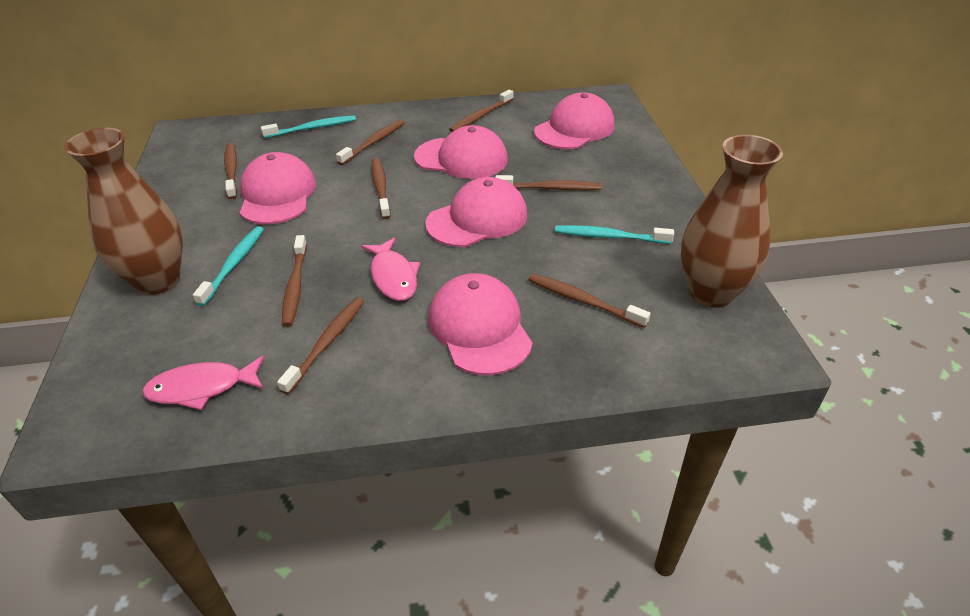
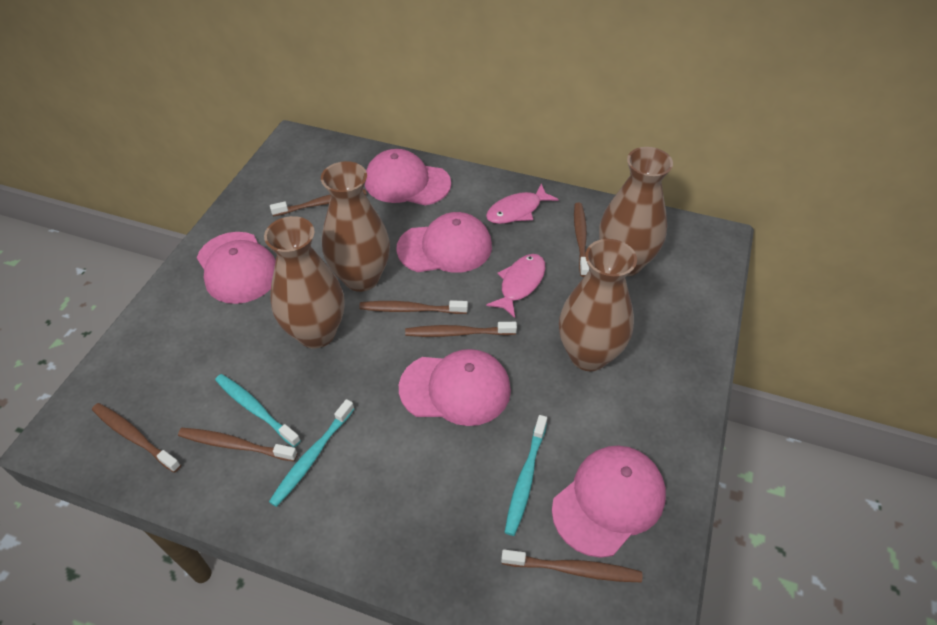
brown toothbrush: [224,143,237,199] [277,297,364,395] [282,235,307,327] [336,120,405,165] [372,158,391,219] [449,90,514,132] [495,175,602,190] [529,274,651,328] = 8 -> [92,403,181,473] [178,428,297,462] [270,189,367,216] [359,300,468,314] [405,322,517,337] [501,550,642,582] [574,203,589,277] = 7
brown vase: [64,128,183,295] [681,135,783,307] = 2 -> [264,216,344,348] [321,161,390,292] [559,239,637,371] [599,147,673,276] = 4

